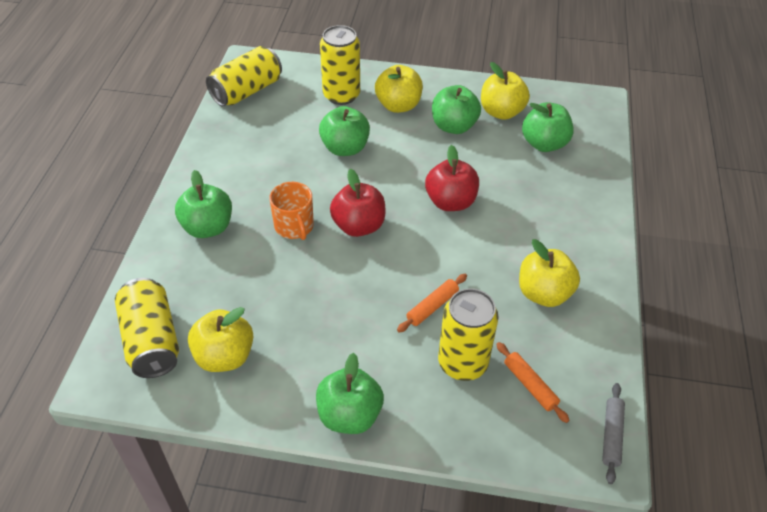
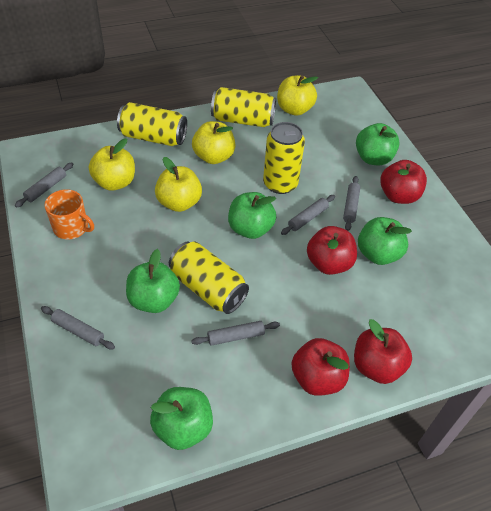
grey rolling pin: [602,383,625,484] = 1 -> [15,163,74,207] [41,306,115,349] [191,321,280,346] [281,195,335,235] [343,176,360,231] = 5
orange rolling pin: [397,274,467,333] [496,342,570,423] = 2 -> none = 0
red apple: [330,169,385,237] [425,145,479,211] = 2 -> [292,338,350,396] [307,226,357,275] [354,319,412,384] [380,160,427,204] = 4

